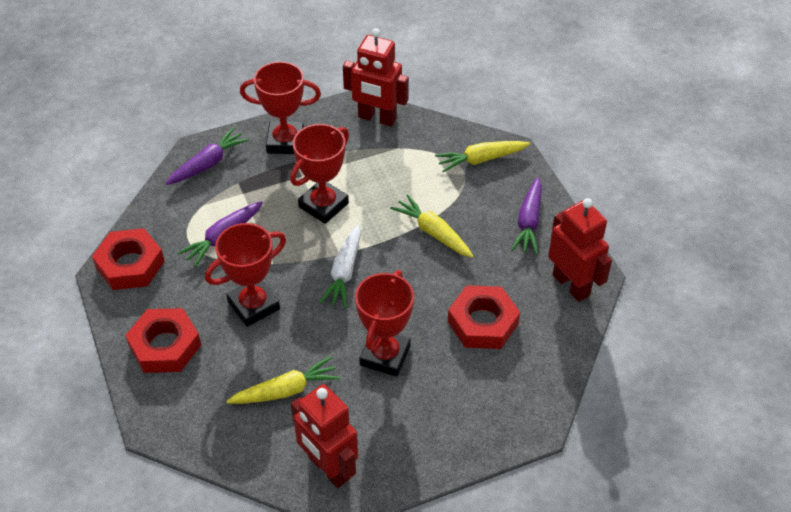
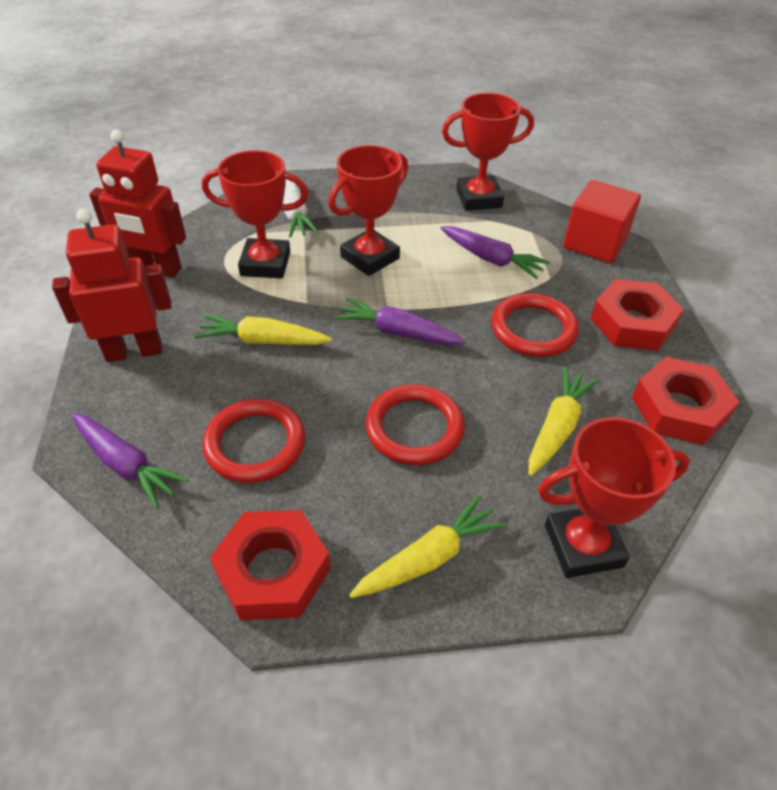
red cube: none = 0 -> [563,180,641,263] = 1
red ring: none = 0 -> [202,399,305,483] [365,384,465,465] [491,293,579,357] = 3
red robot: [291,384,358,488] [343,28,409,127] [548,198,612,302] = 3 -> [52,209,172,362] [89,130,186,278] = 2

